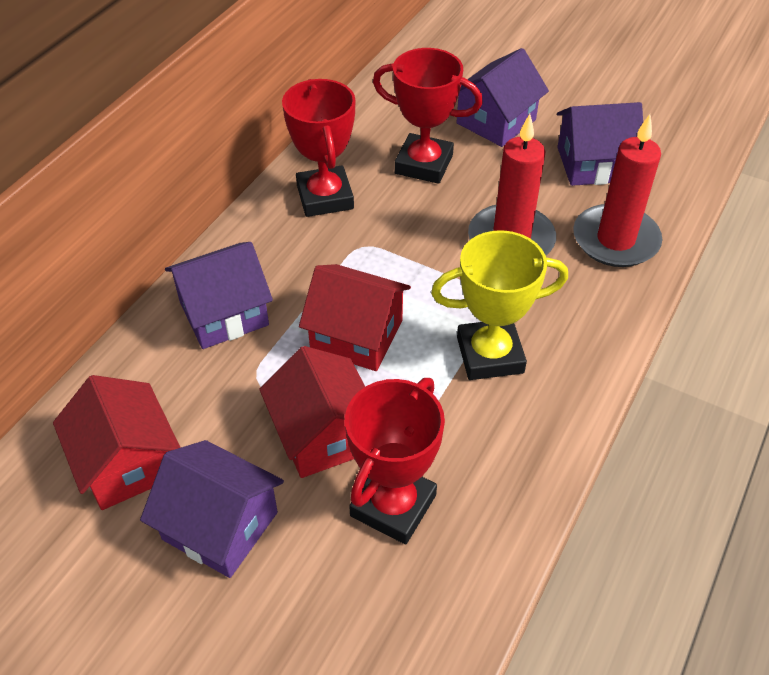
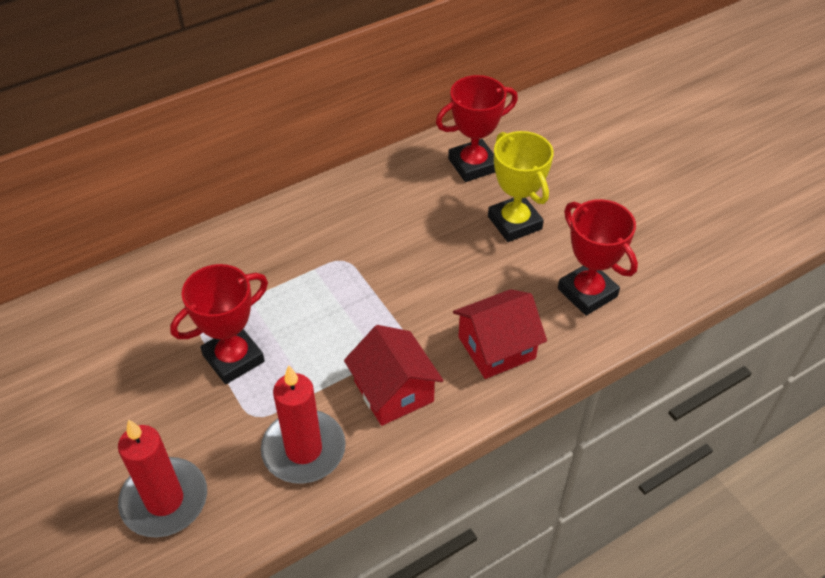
purple house: [140,440,284,578] [165,242,273,349] [456,48,549,147] [557,102,643,186] = 4 -> none = 0
red house: [53,375,181,510] [259,346,365,478] [299,264,411,371] = 3 -> [344,325,444,426] [453,289,547,379] = 2

